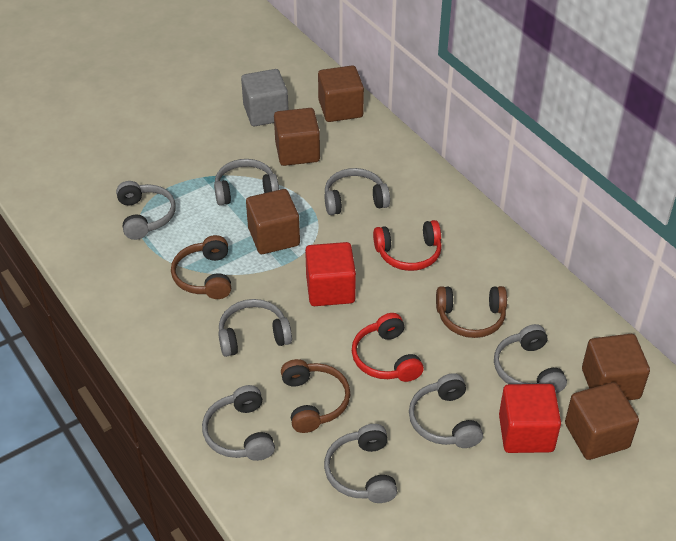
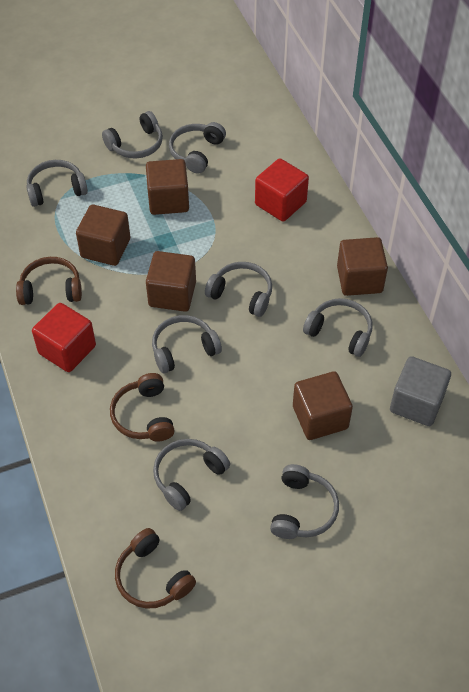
red headphones: [352,313,424,382] [373,220,442,271] = 2 -> none = 0

